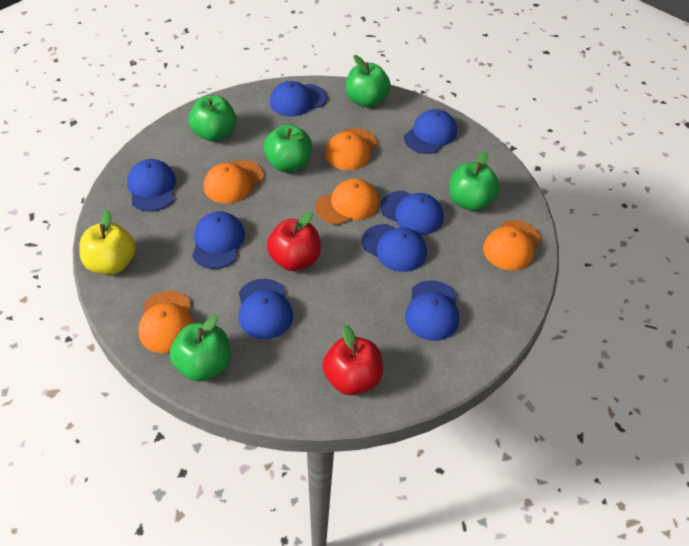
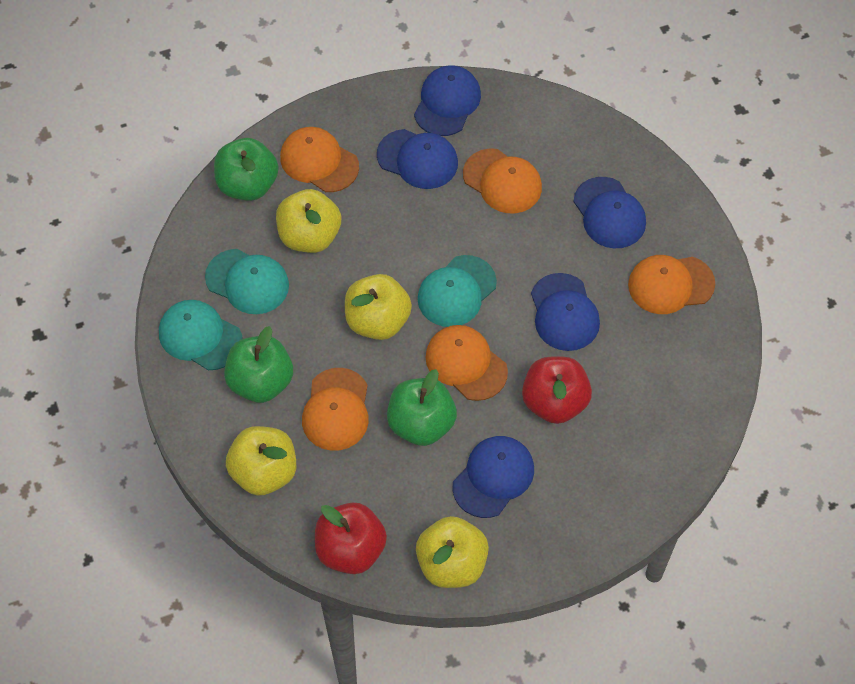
blue cap: [127,159,176,212] [192,211,245,269] [239,279,293,339] [270,81,327,116] [361,224,427,272] [380,191,444,235] [404,109,457,154] [405,280,459,341] = 8 -> [377,129,458,189] [414,65,481,136] [452,436,534,518] [531,273,600,351] [573,177,646,248] = 5
green apple: [170,315,231,382] [188,95,237,142] [263,124,312,172] [346,55,391,108] [449,151,500,211] = 5 -> [214,138,279,201] [224,326,293,403] [387,369,457,446] = 3
turquoise cap: none = 0 -> [159,300,243,370] [205,249,289,314] [418,255,497,327] = 3
yellow apple: [79,210,136,275] = 1 -> [226,426,296,496] [276,189,341,253] [345,274,412,340] [416,516,489,588] = 4

